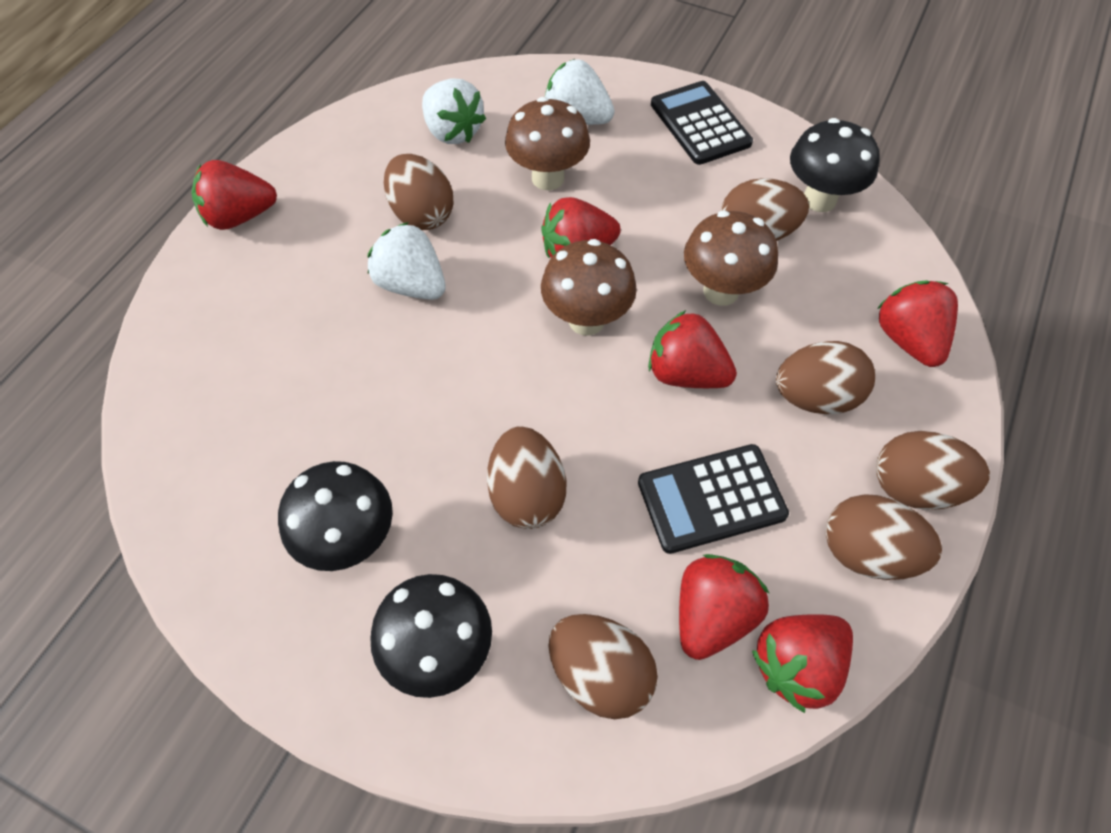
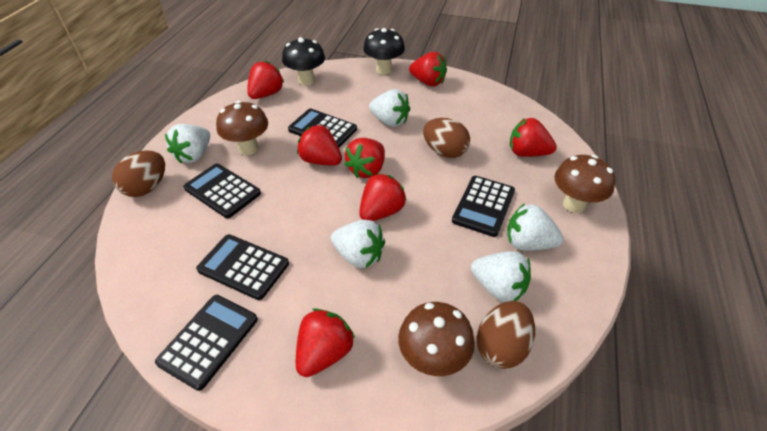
black calculator: [638,444,789,554] [651,81,753,165] = 2 -> [155,295,258,391] [183,164,261,218] [196,234,289,300] [288,108,357,148] [452,176,515,237] = 5
black mushroom: [278,461,393,571] [370,574,492,698] [790,118,880,212] = 3 -> [282,37,325,86] [363,28,405,75] = 2
brown egg: [384,154,453,230] [487,426,567,529] [548,614,658,719] [721,178,809,241] [776,341,875,415] [825,494,942,580] [876,431,990,510] = 7 -> [112,151,165,197] [423,118,470,158] [477,301,535,369] = 3
red strawberry: [192,160,277,230] [541,197,621,258] [648,310,737,388] [679,554,770,660] [752,614,853,713] [877,280,958,367] = 6 -> [247,61,284,99] [296,308,355,377] [297,125,342,166] [344,138,385,178] [359,173,407,221] [409,52,447,86] [510,118,557,157] = 7
white strawberry: [368,222,446,300] [422,78,486,144] [545,59,615,125] = 3 -> [165,124,210,164] [331,220,385,268] [369,89,410,127] [471,251,531,302] [507,203,564,251] = 5

